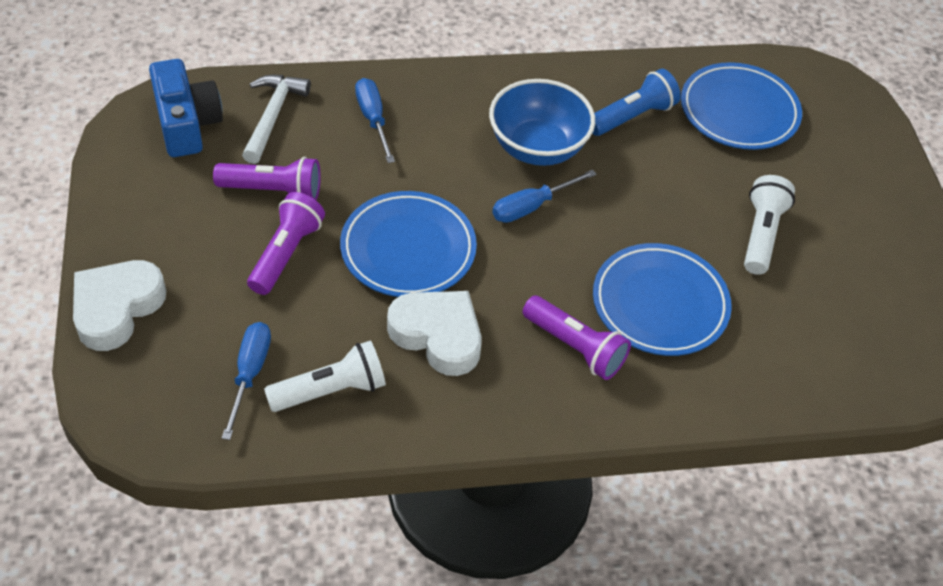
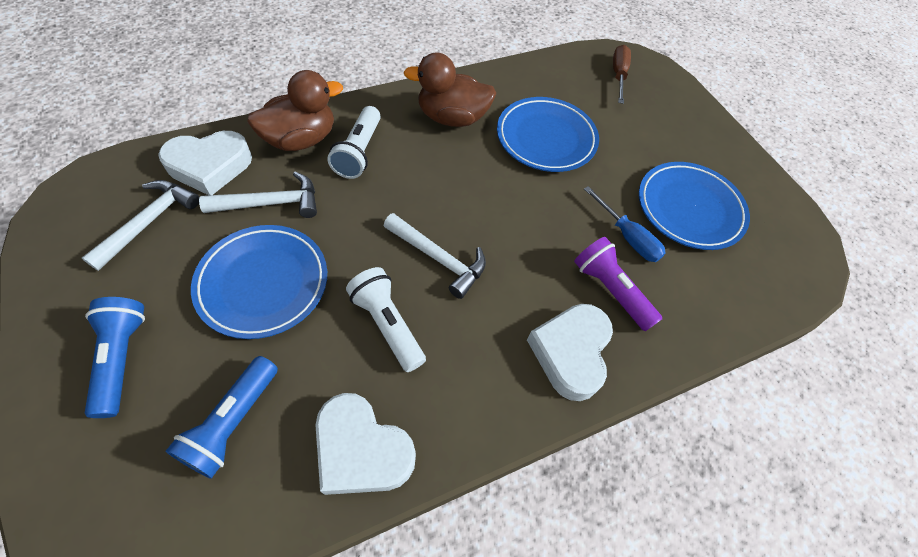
blue bowl: [489,79,595,166] = 1 -> none = 0
blue camera: [149,59,223,157] = 1 -> none = 0
blue flashlight: [592,69,681,136] = 1 -> [85,297,145,418] [166,356,278,479] = 2
blue screwdriver: [222,322,271,440] [355,78,395,163] [492,170,597,223] = 3 -> [584,186,665,262] = 1
brown duck: none = 0 -> [247,70,343,151] [404,53,497,127] = 2
brown screwdriver: none = 0 -> [613,45,631,104] = 1
purple flashlight: [213,157,321,200] [247,192,325,295] [523,296,631,380] = 3 -> [574,237,662,331] = 1
white hammer: [242,75,311,164] = 1 -> [82,180,199,271] [199,172,317,218] [384,213,486,299] = 3
white heart: [73,260,166,351] [387,291,482,376] = 2 -> [158,131,252,195] [316,393,416,495] [527,304,613,401] = 3

